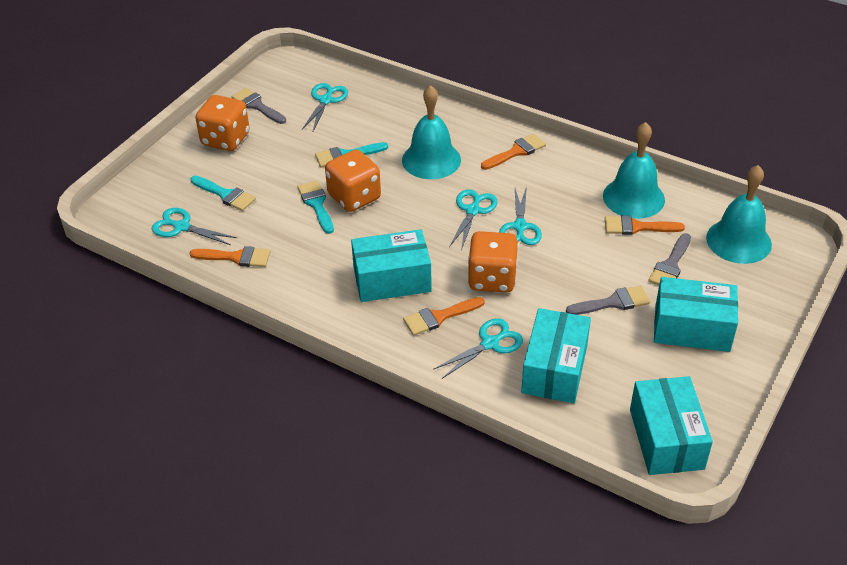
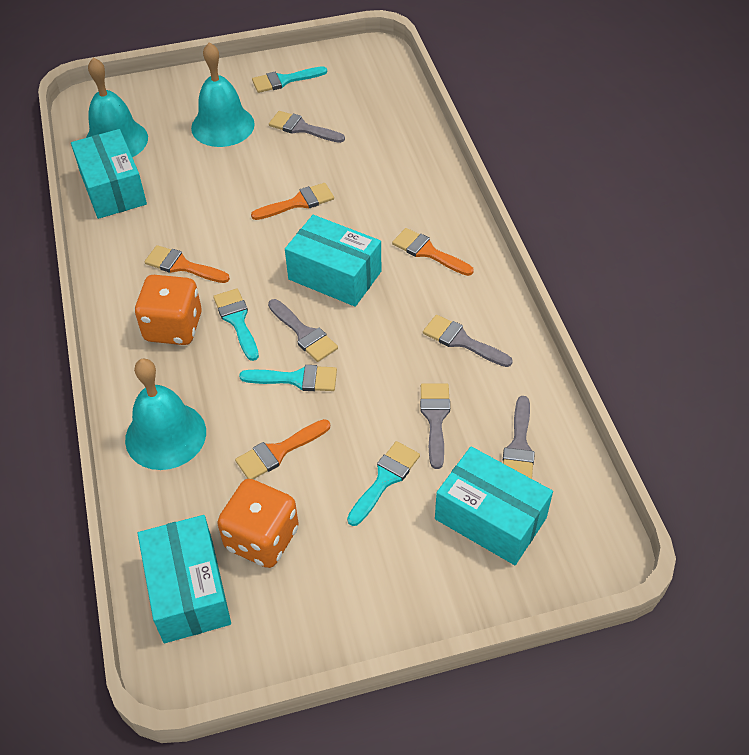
grey brush: [231,88,286,124] [566,286,650,315] [648,233,691,285] = 3 -> [268,299,338,362] [269,111,345,143] [420,383,450,469] [423,315,513,367] [503,396,535,479] = 5
orange dice: [195,95,249,151] [325,149,381,212] [468,231,519,293] = 3 -> [135,275,202,345] [217,479,299,568] = 2
turquoise brush: [190,176,256,211] [297,181,334,234] [315,142,388,167] = 3 -> [213,288,259,361] [239,365,337,391] [252,66,327,93] [347,441,420,526] = 4
turquoise scissors: [152,208,237,245] [302,83,348,133] [433,318,523,379] [449,189,498,250] [499,186,542,245] = 5 -> none = 0

